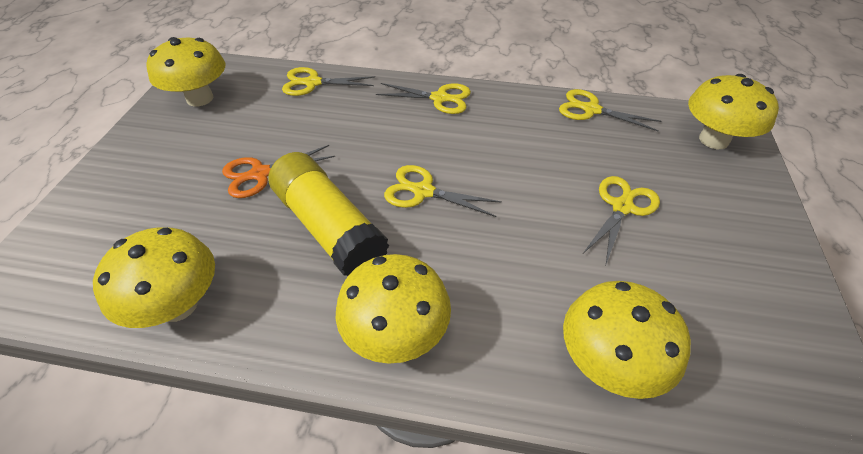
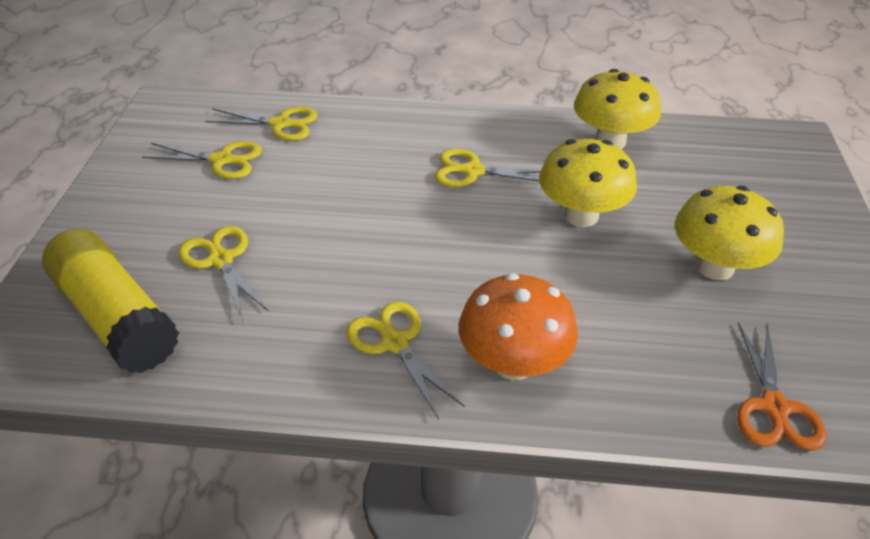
orange mushroom: none = 0 -> [459,273,578,380] = 1
yellow mushroom: [93,227,215,328] [146,37,225,106] [336,254,451,364] [563,281,691,399] [688,74,779,149] = 5 -> [539,139,637,227] [574,69,661,149] [675,186,784,280] = 3

